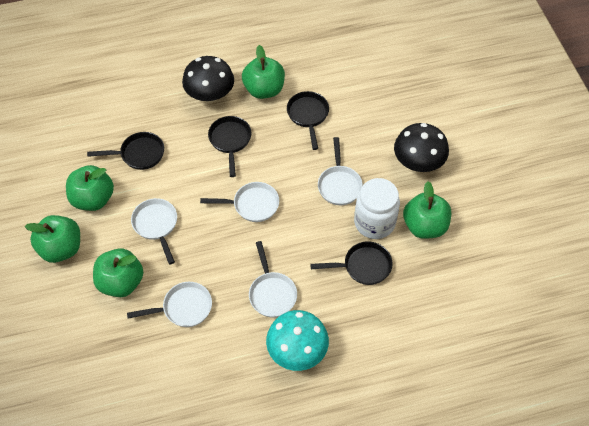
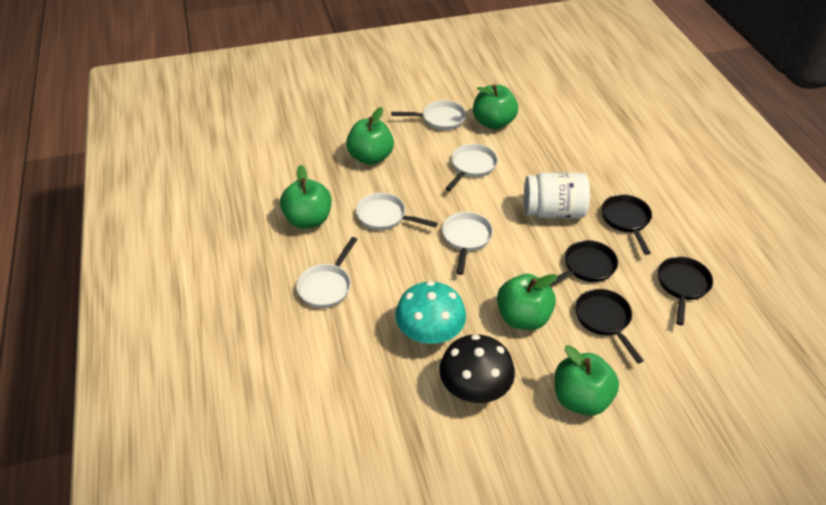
black mushroom: [182,56,234,102] [394,123,449,172] = 2 -> [439,334,515,403] = 1

